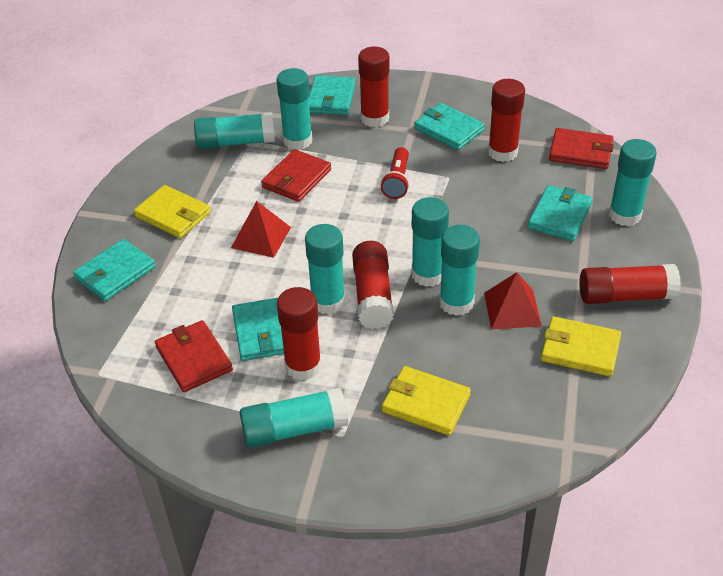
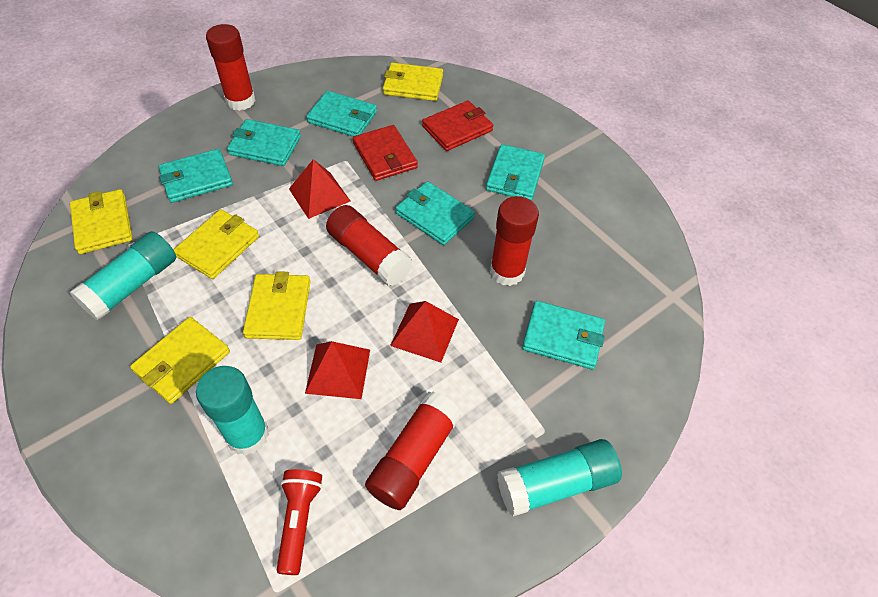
red glue stick: [277,287,322,381] [352,241,394,329] [358,47,390,127] [488,79,525,162] [579,264,681,304] = 5 -> [206,24,256,111] [326,205,413,286] [365,391,461,510] [490,196,539,286] = 4
red pyramid: [231,201,291,258] [484,272,542,329] = 2 -> [289,159,351,219] [305,341,370,399] [390,301,459,363] = 3
red wallet: [155,320,233,392] [261,149,331,202] [549,128,614,169] = 3 -> [353,125,418,181] [422,100,493,151] = 2
turquoise glue stick: [194,112,275,149] [240,387,349,448] [277,68,312,150] [305,224,346,314] [412,197,449,287] [439,225,480,316] [609,139,657,226] = 7 -> [70,231,176,321] [196,366,269,455] [497,439,622,517] = 3
turquoise wallet: [73,239,156,301] [232,297,284,361] [309,75,355,115] [414,103,485,150] [528,185,593,241] = 5 -> [159,149,233,203] [227,119,301,166] [306,91,377,137] [396,181,475,245] [486,144,545,201] [522,301,605,370] = 6
yellow wallet: [134,185,211,238] [382,366,471,435] [541,316,621,377] = 3 -> [70,189,133,254] [130,317,230,404] [173,209,259,279] [243,271,310,340] [383,63,443,101] = 5

